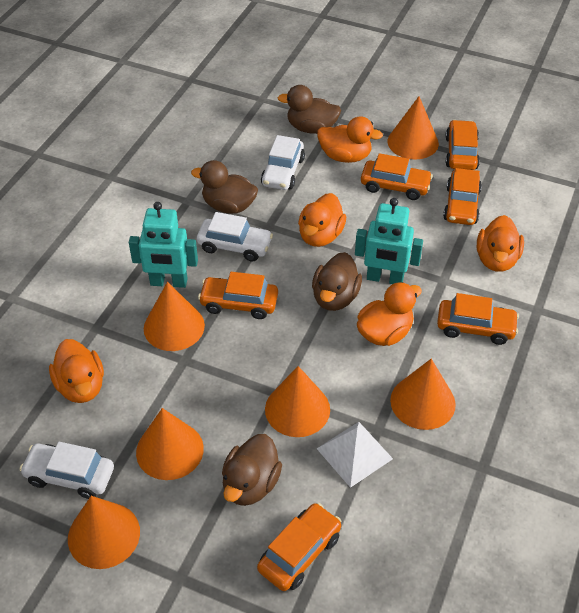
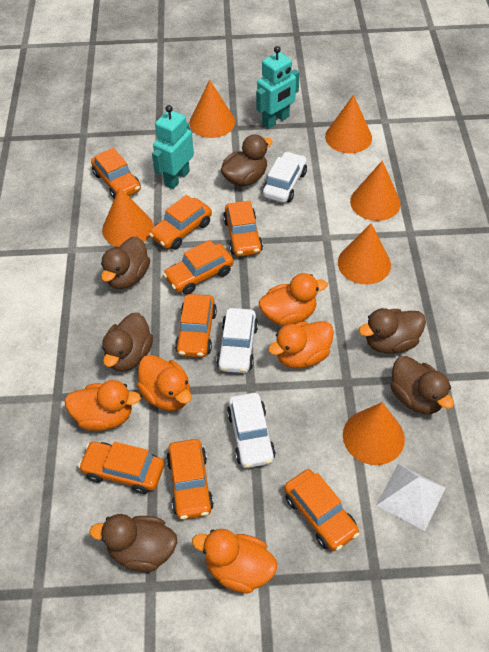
brown duck: [191,160,258,214] [222,434,282,506] [277,85,341,134] [312,252,362,311] = 4 -> [89,514,177,572] [101,237,150,289] [102,313,153,371] [220,134,273,187] [359,308,426,354] [390,356,454,414] = 6
orange car: [198,272,278,319] [257,503,342,591] [361,153,433,200] [437,293,519,345] [443,168,482,225] [445,120,480,170] = 6 -> [78,442,164,494] [91,148,141,199] [149,195,212,250] [163,240,234,295] [166,439,214,520] [175,294,217,358] [223,201,263,257] [284,469,359,551] = 8

